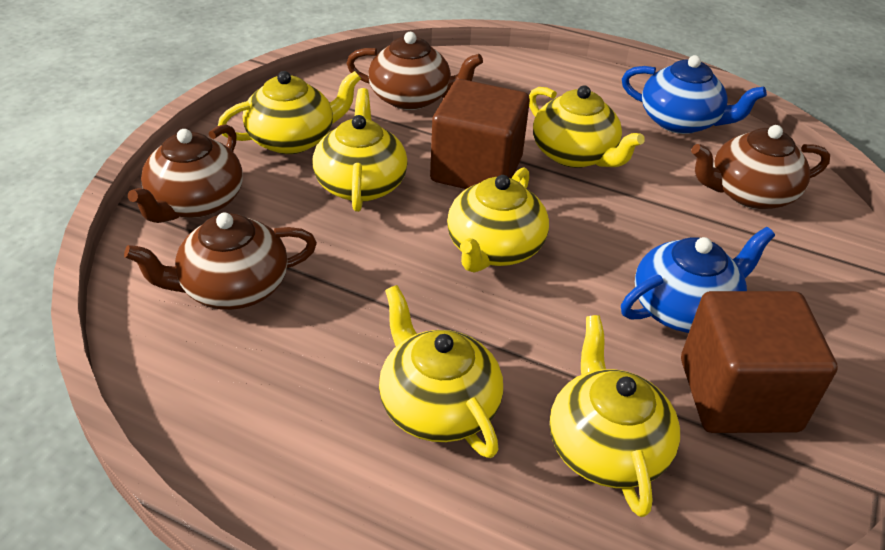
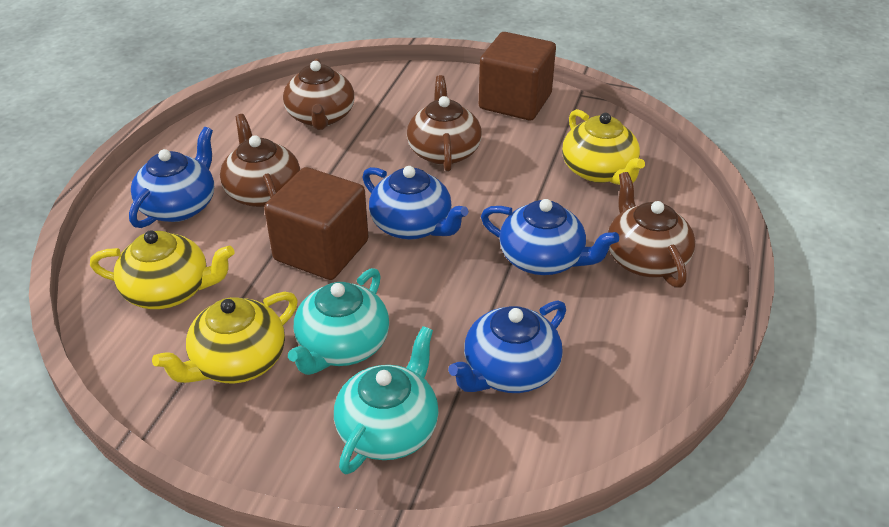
blue teapot: [621,227,775,333] [622,55,767,134] = 2 -> [129,127,214,228] [362,166,468,240] [448,301,566,393] [481,199,619,275] = 4
turquoise teapot: none = 0 -> [288,268,389,375] [334,326,439,475] = 2
yellow teapot: [218,71,361,154] [313,88,408,212] [379,285,503,458] [447,167,549,273] [529,85,645,168] [549,315,680,517] = 6 -> [90,230,235,309] [152,292,298,383] [562,109,645,185] = 3

